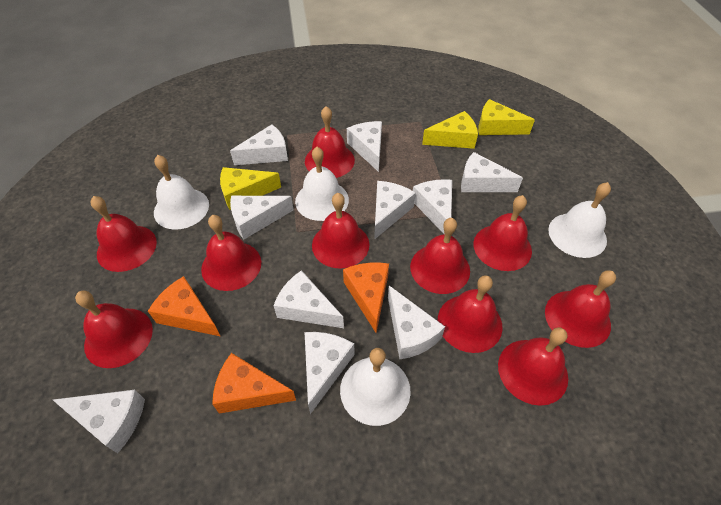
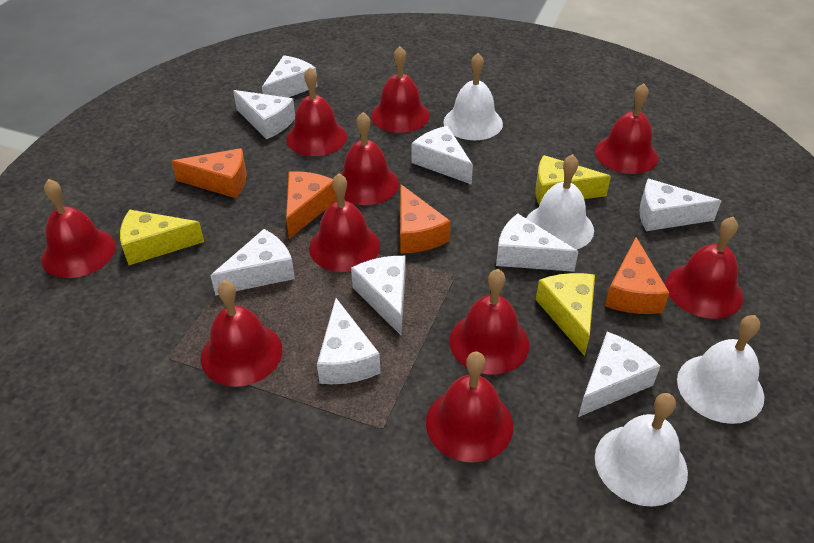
orange cheese: [148,276,221,337] [212,353,296,413] [343,262,389,333] = 3 -> [171,148,246,198] [286,171,337,239] [400,184,451,254] [605,237,669,314] = 4
white cheese: [53,390,145,453] [230,124,288,165] [230,196,293,239] [273,270,344,328] [305,332,355,414] [347,121,382,172] [374,181,416,240] [388,286,445,359] [413,179,452,234] [461,152,523,192] = 10 -> [210,229,295,296] [233,90,295,139] [262,55,318,97] [317,298,380,384] [351,256,405,335] [412,126,473,185] [496,213,578,272] [578,332,660,417] [639,179,721,231] = 9

